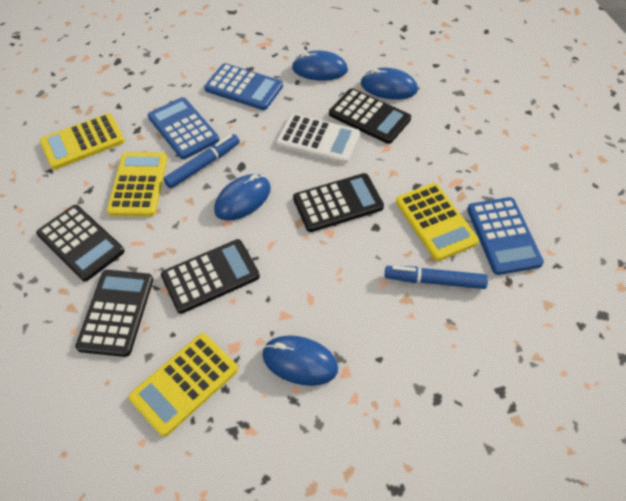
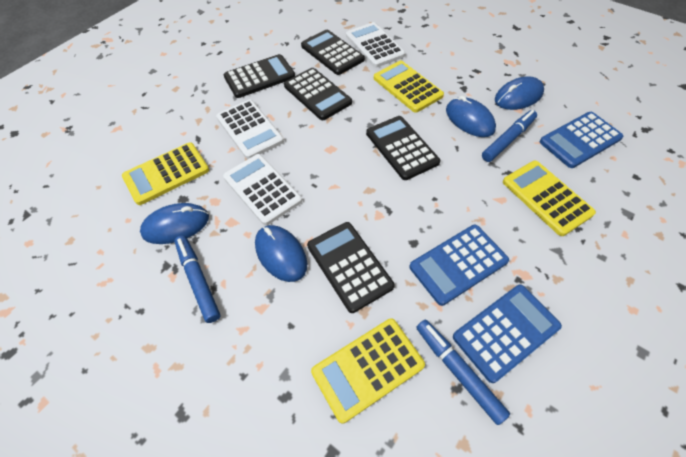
blue marker: [163,134,240,189] [385,266,488,289] = 2 -> [174,235,220,323] [416,320,510,425] [482,110,537,162] = 3
white calculator: [276,114,360,164] = 1 -> [216,100,284,159] [223,154,302,225] [346,22,405,67] = 3

